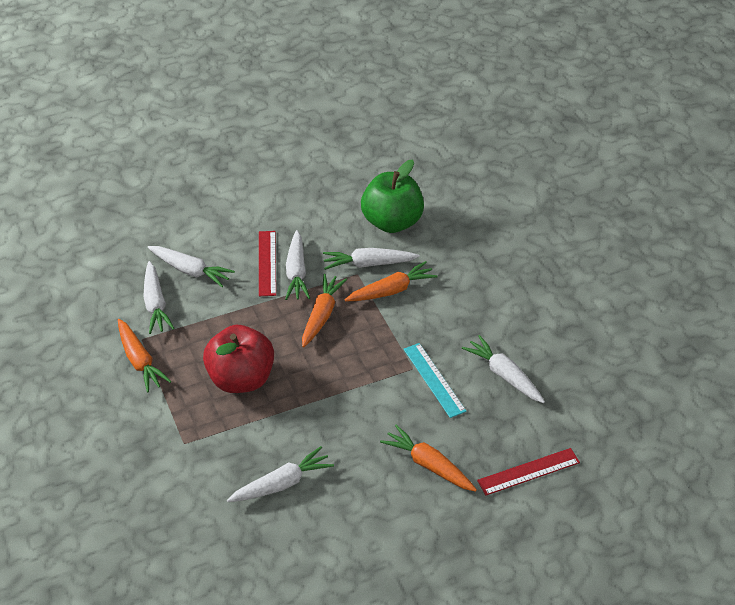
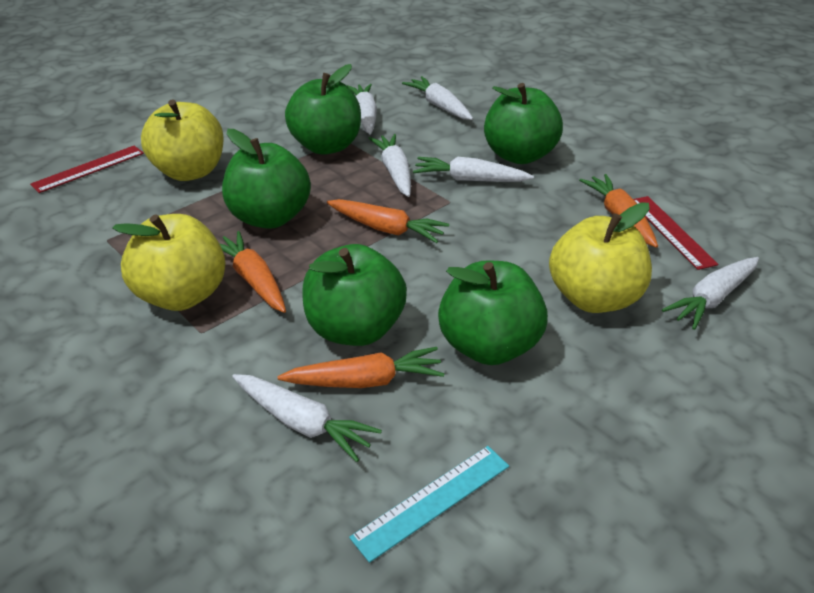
green apple: [361,160,424,233] = 1 -> [222,129,311,229] [285,64,361,155] [302,244,407,346] [438,260,548,365] [484,83,563,164] = 5
red apple: [203,325,274,393] = 1 -> none = 0
yellow apple: none = 0 -> [112,214,226,311] [141,99,224,181] [549,202,652,313] = 3

